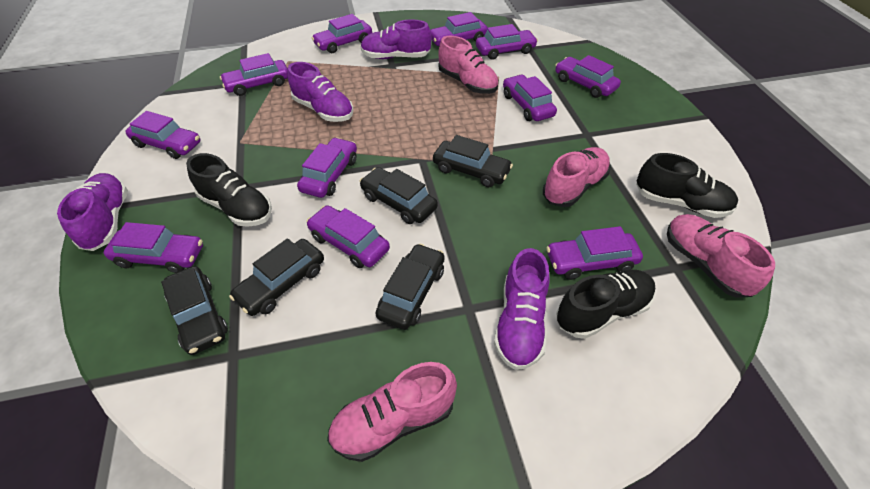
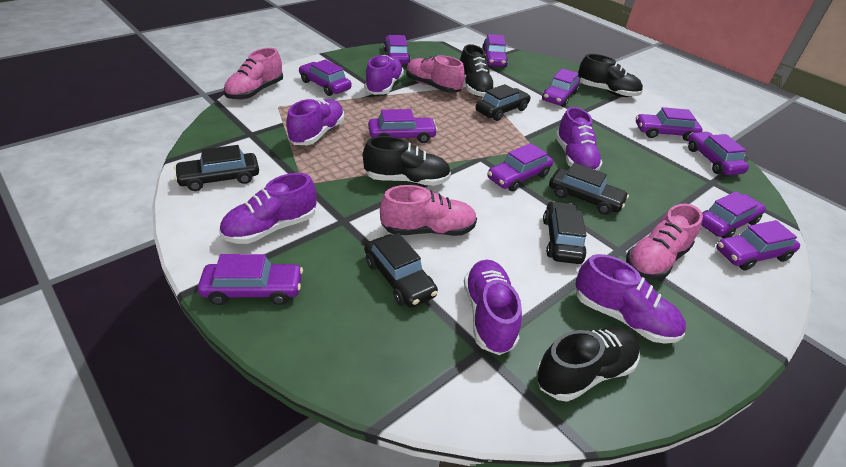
black shoe: [186,153,272,227] [556,269,655,339] [636,153,738,218] = 3 -> [363,136,451,186] [460,44,495,97] [536,327,640,402] [578,54,643,97] = 4
purple shoe: [57,173,128,251] [287,62,353,122] [360,19,432,59] [494,248,550,370] = 4 -> [219,173,317,244] [287,99,344,145] [365,55,404,95] [464,260,522,355] [555,107,603,171] [575,254,686,344] = 6

